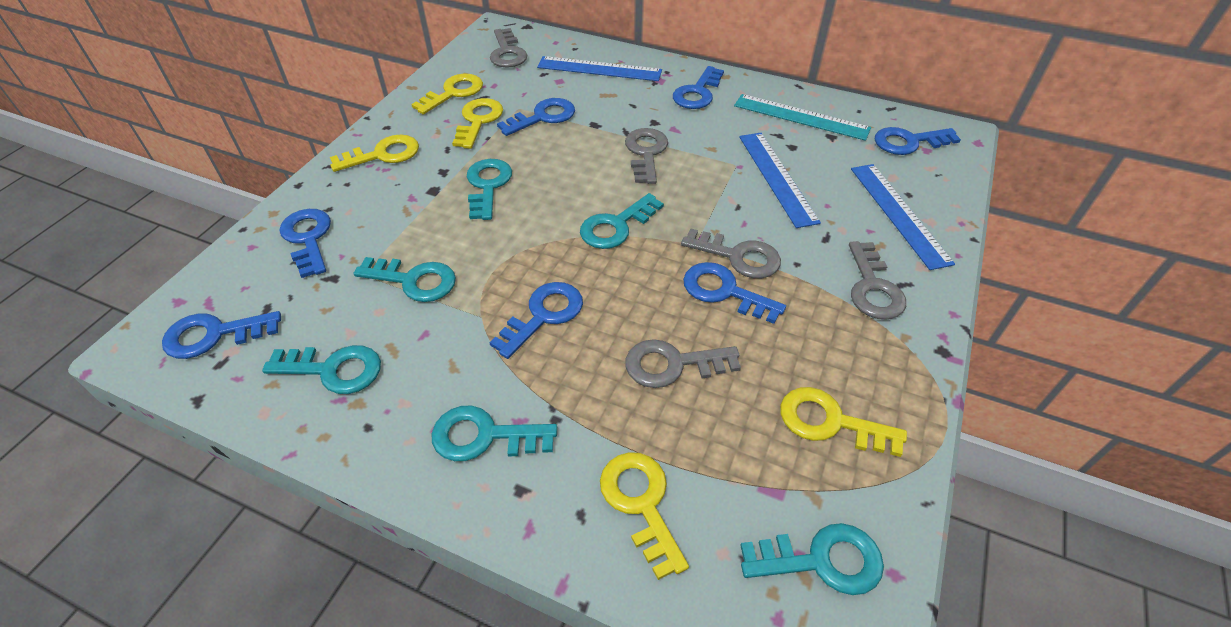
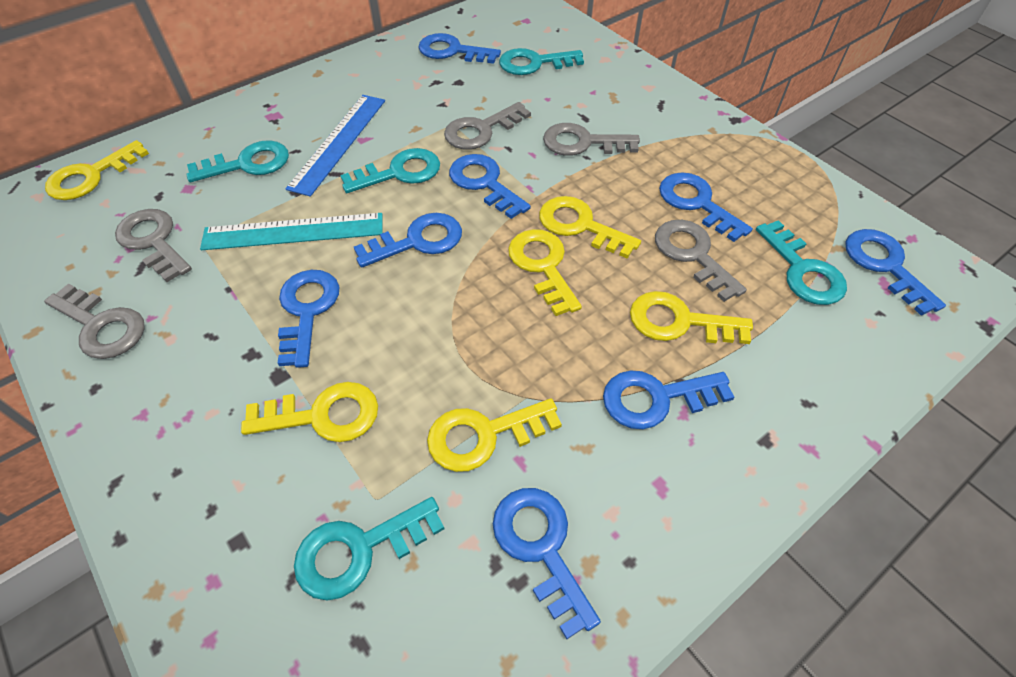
blue key: [162,311,281,359] [279,209,331,278] [489,282,583,359] [497,98,575,136] [673,66,724,109] [683,262,786,324] [875,127,961,155] = 7 -> [278,270,339,368] [354,213,462,268] [418,33,501,64] [449,154,531,219] [493,488,601,639] [603,370,734,429] [659,172,753,242] [845,229,946,316] = 8
blue ruler: [537,56,662,81] [739,133,821,228] [851,164,955,270] = 3 -> [285,95,385,197] = 1
turquoise key: [262,345,381,394] [354,257,456,302] [432,406,557,461] [467,159,512,220] [580,193,664,249] [740,523,884,595] = 6 -> [186,140,289,182] [294,497,445,601] [340,148,440,193] [499,48,584,75] [756,220,847,305] = 5
yellow key: [330,134,419,172] [411,74,483,114] [452,98,503,149] [600,452,689,580] [780,387,907,457] = 5 -> [45,140,149,200] [241,382,378,442] [427,398,562,472] [508,229,582,316] [539,196,641,259] [630,291,753,344] = 6

